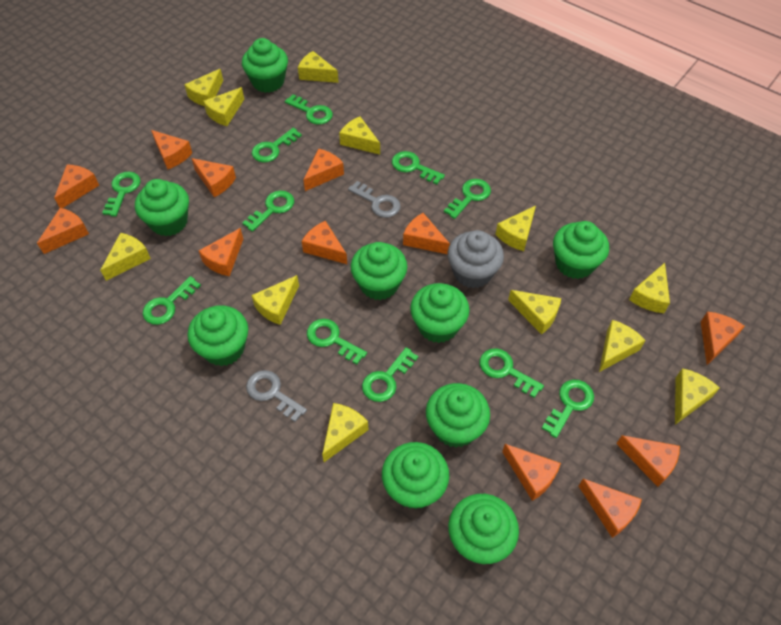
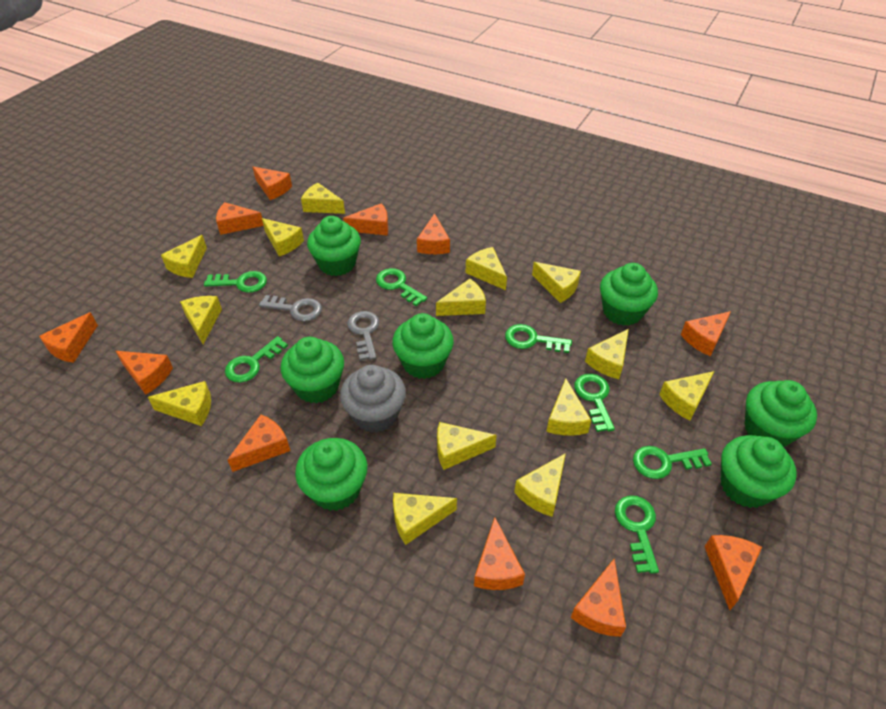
green cupcake: [135,179,189,236] [188,305,248,366] [242,38,288,93] [351,242,407,300] [382,442,449,509] [410,283,470,343] [426,383,490,447] [448,494,519,564] [553,221,609,279] = 9 -> [281,337,344,403] [295,438,367,511] [307,216,361,276] [392,313,454,379] [600,263,658,326] [721,435,797,508] [745,380,817,447] = 7
green key: [102,172,141,217] [143,276,201,325] [243,191,294,232] [252,128,302,163] [285,94,333,125] [307,319,367,365] [362,347,418,402] [392,151,445,185] [444,179,491,219] [480,348,544,398] [542,380,594,438] = 11 -> [204,271,267,293] [225,336,288,383] [376,268,427,306] [505,324,572,353] [574,374,615,432] [615,495,659,574] [633,446,712,479] = 7
orange cheese: [37,208,89,254] [54,164,99,208] [151,130,192,170] [191,158,236,197] [199,228,243,276] [302,221,347,264] [304,149,344,191] [403,213,450,254] [502,444,561,501] [579,479,642,538] [616,435,680,487] [701,311,745,365] = 12 -> [39,312,98,363] [116,351,173,395] [216,202,263,235] [228,414,290,472] [253,167,292,200] [343,203,388,235] [417,213,450,254] [474,517,525,590] [571,559,626,637] [681,311,731,357] [704,535,762,610] = 11
yellow cheese: [100,233,151,281] [184,69,223,106] [203,87,244,126] [251,275,299,325] [298,51,339,83] [322,403,368,462] [339,117,380,155] [495,206,536,251] [508,290,561,335] [599,320,646,372] [629,263,670,313] [675,368,720,425] = 12 -> [148,381,211,426] [161,235,207,278] [180,296,222,344] [262,218,304,256] [301,183,345,214] [393,493,457,545] [436,279,486,316] [437,422,497,470] [466,247,507,290] [514,453,566,517] [532,262,581,303] [546,378,592,436] [585,329,629,379] [659,371,714,421] = 14

